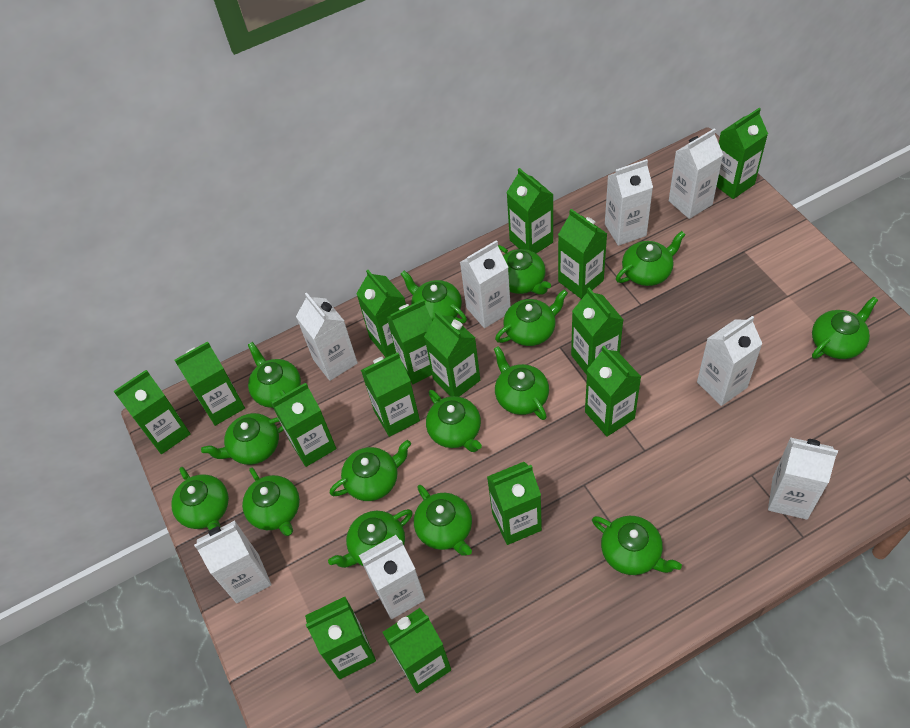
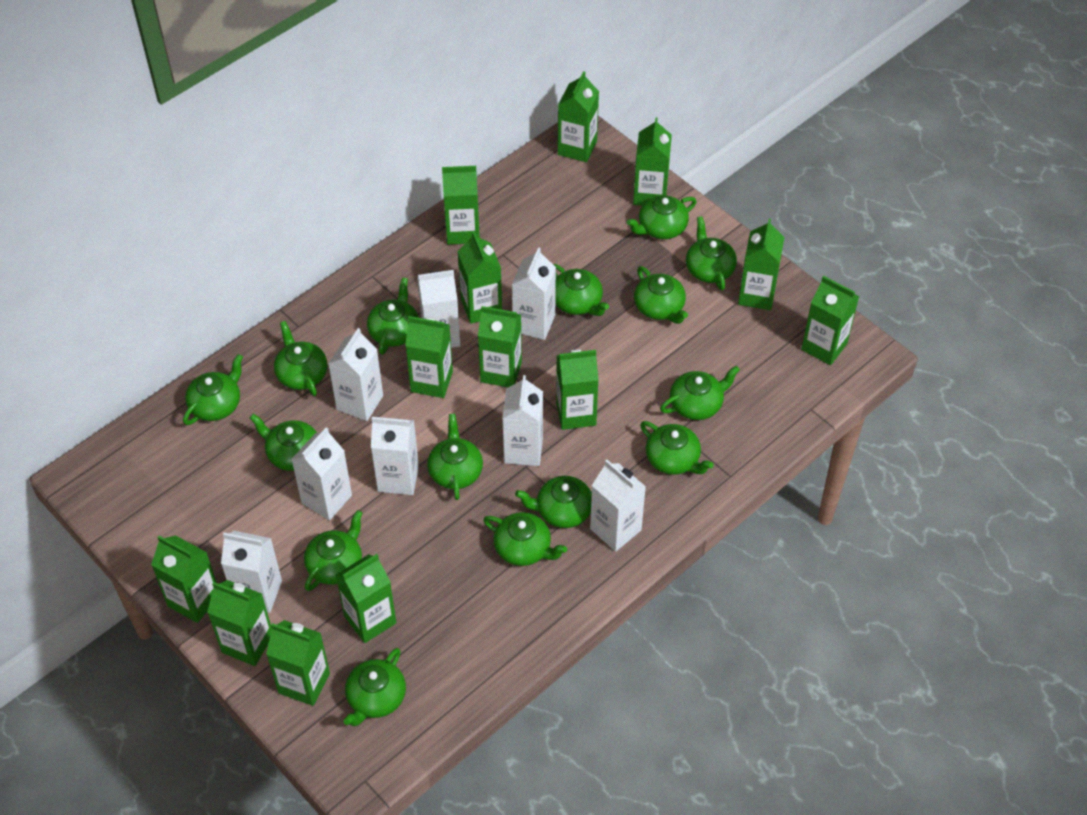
green carton: [114,370,191,454] [175,341,245,426] [270,383,336,467] [305,597,376,679] [356,270,406,357] [361,352,420,437] [382,608,451,693] [387,299,432,384] [424,311,480,397] [487,462,542,545] [506,168,553,254] [558,209,607,299] [571,288,623,375] [585,346,641,437] [716,108,768,199] = 15 -> [151,535,216,623] [207,580,272,666] [266,620,330,706] [336,554,396,643] [405,316,453,398] [442,166,480,245] [457,231,502,324] [478,306,522,387] [556,349,599,430] [558,71,599,162] [633,117,672,206] [738,219,785,310] [801,276,859,365] = 13

